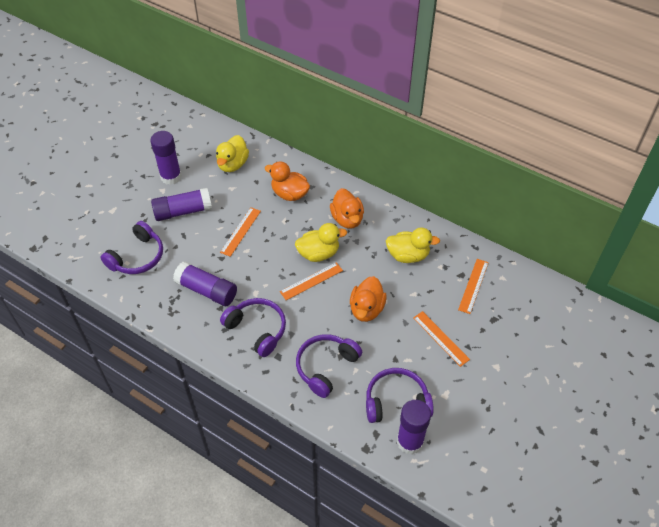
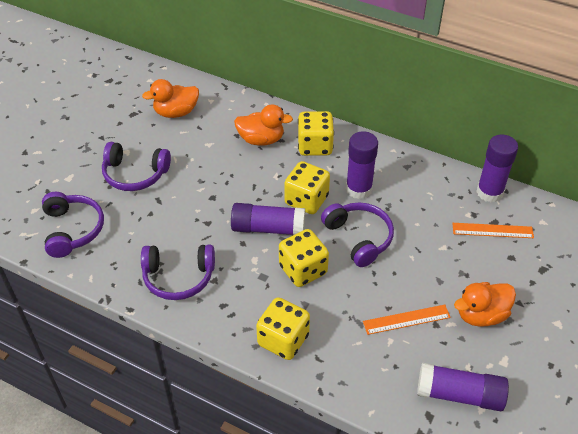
orange ruler: [220,207,261,257] [280,262,343,300] [413,311,470,367] [458,259,489,314] = 4 -> [363,305,451,335] [452,223,534,238] = 2
yellow dice: none = 0 -> [256,297,310,360] [279,229,329,287] [284,161,330,214] [298,111,334,156] = 4
yellow duck: [216,135,249,172] [295,223,347,262] [386,228,440,263] = 3 -> none = 0

